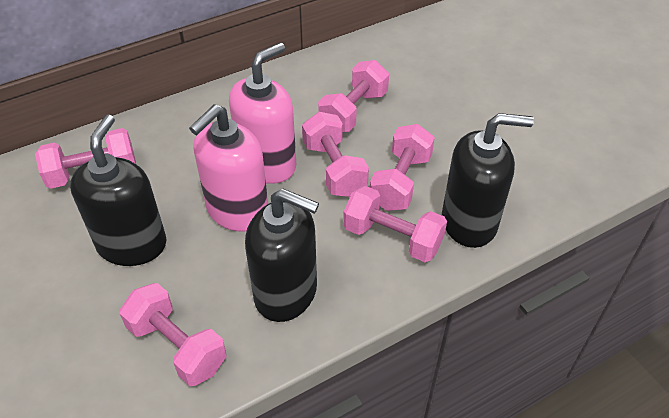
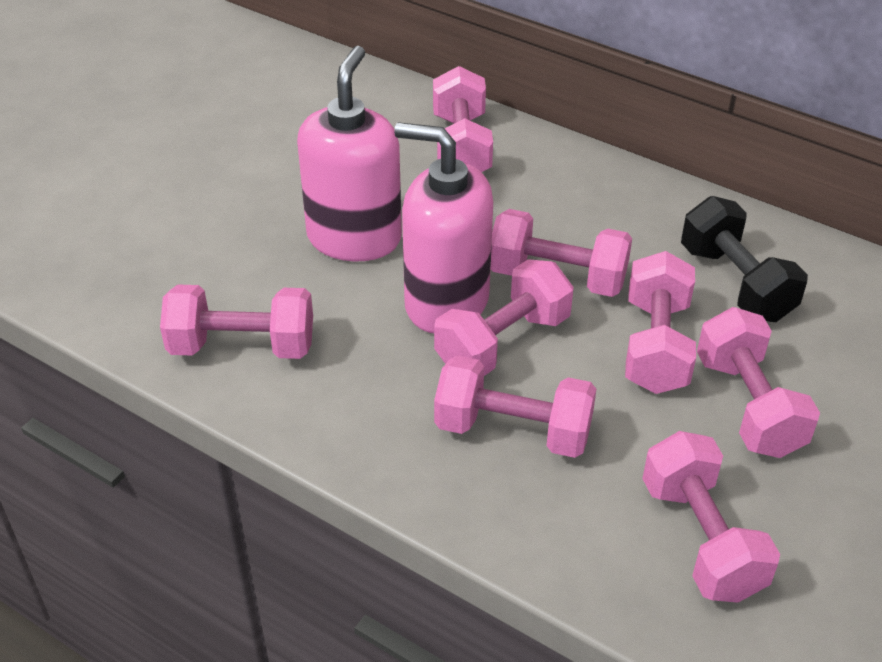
black dumbbell: none = 0 -> [681,196,808,322] = 1
black soap dispenser: [70,114,166,266] [245,189,319,322] [442,113,534,248] = 3 -> none = 0
pink dumbbell: [35,128,136,189] [119,283,227,386] [302,112,369,197] [318,60,389,132] [343,186,447,262] [370,124,435,211] = 6 -> [160,284,313,359] [433,66,493,172] [434,259,574,376] [434,355,596,458] [491,209,632,297] [625,251,696,394] [642,431,780,603] [697,307,820,458] = 8

